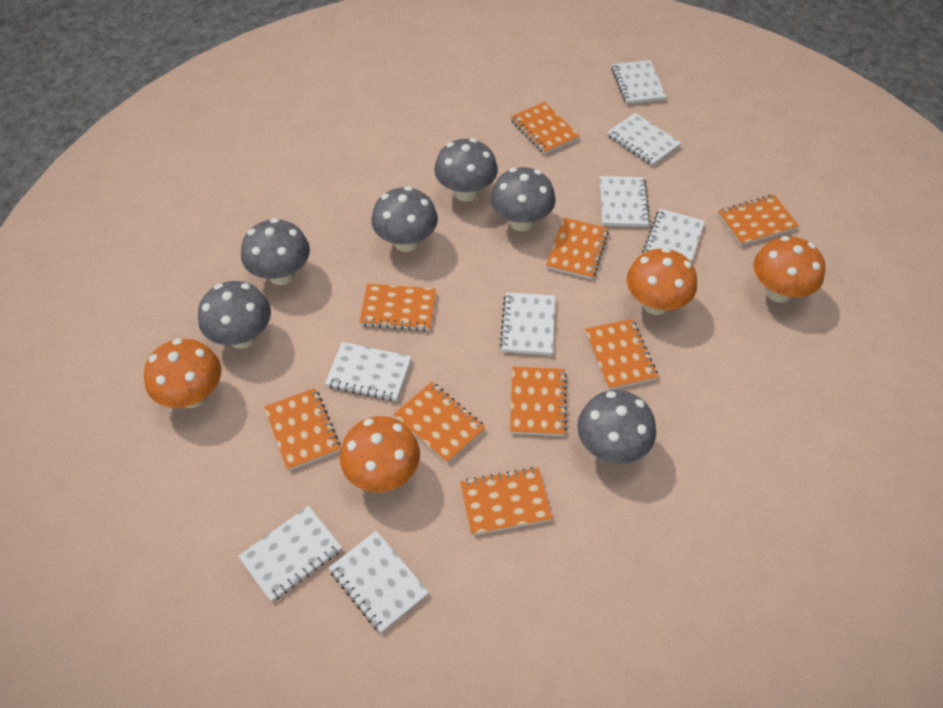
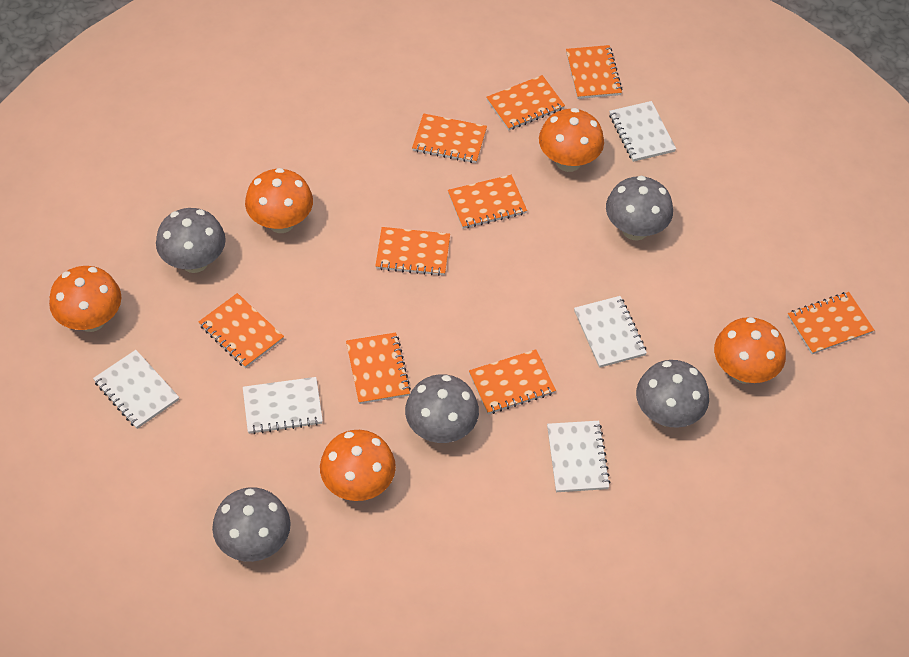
grey mushroom: [198,281,271,349] [241,218,310,285] [371,186,438,252] [434,138,498,202] [490,167,556,231] [577,390,656,464] = 6 -> [156,208,226,273] [212,487,291,562] [405,374,479,443] [606,176,673,241] [636,360,709,428] = 5
orange mushroom: [144,338,221,408] [340,416,420,492] [627,248,697,315] [754,236,825,303] = 4 -> [49,266,121,332] [245,168,313,233] [320,430,396,501] [539,108,604,172] [714,317,786,384] = 5
white notebook: [238,506,342,602] [325,342,412,401] [329,531,429,633] [500,292,555,356] [600,176,650,227] [607,113,681,166] [611,60,666,104] [642,209,705,262] = 8 -> [93,350,179,429] [243,377,323,434] [547,421,610,492] [574,296,647,368] [609,101,676,162] = 5

